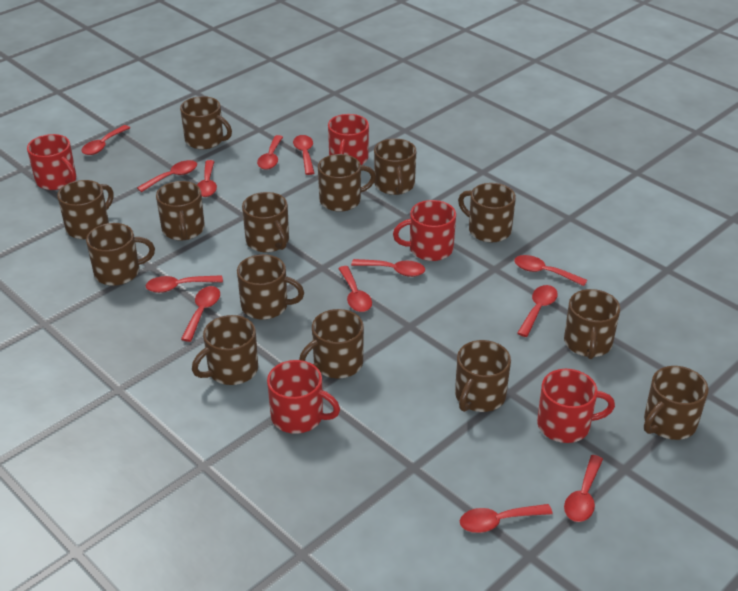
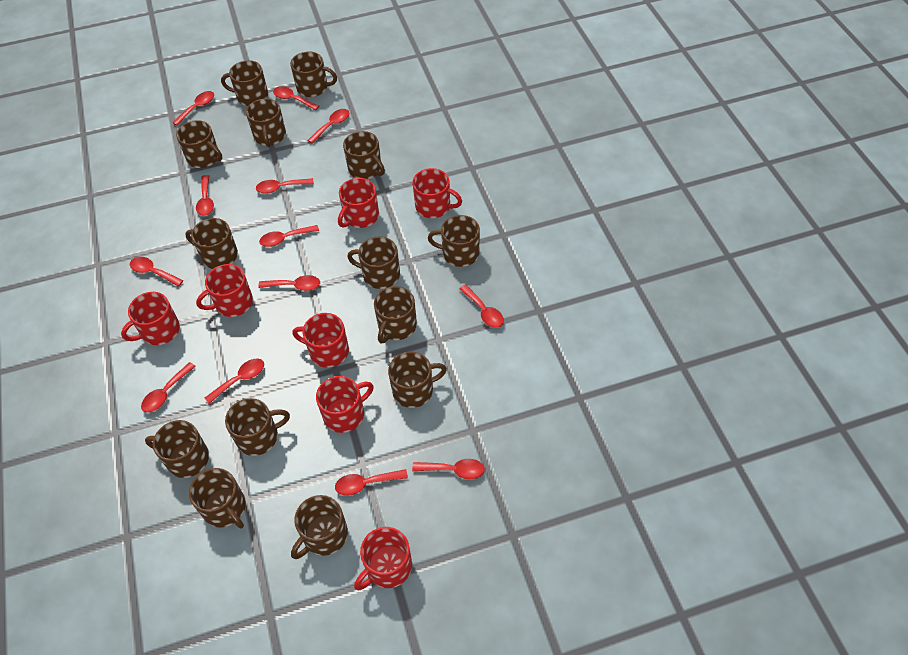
red mug: [27,134,76,190] [267,360,340,434] [328,114,369,165] [393,200,456,261] [537,369,615,443] = 5 -> [121,292,180,345] [196,264,253,317] [292,313,349,368] [316,376,374,433] [338,178,379,228] [354,527,412,591] [412,168,462,218] = 7

